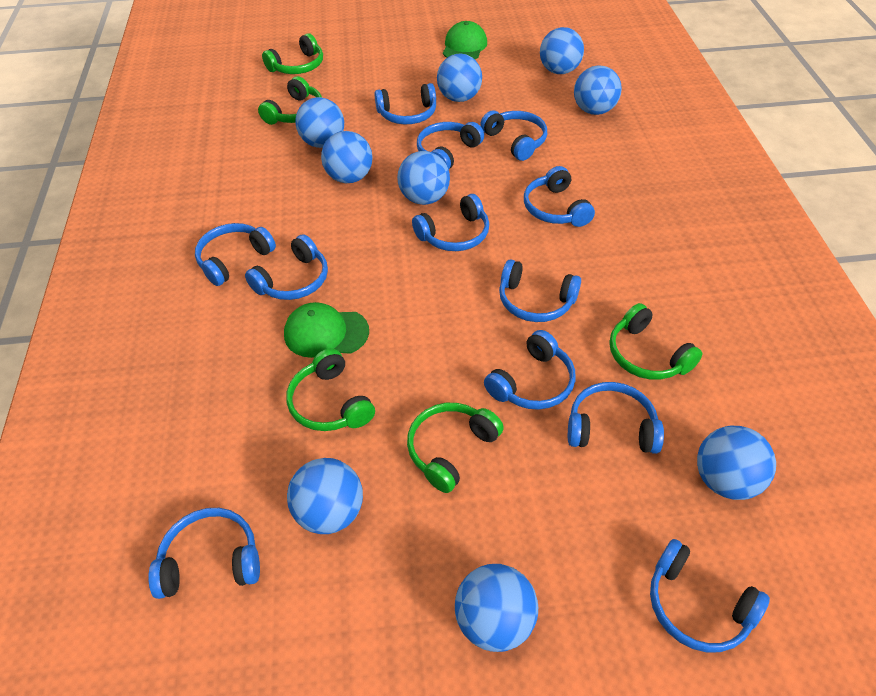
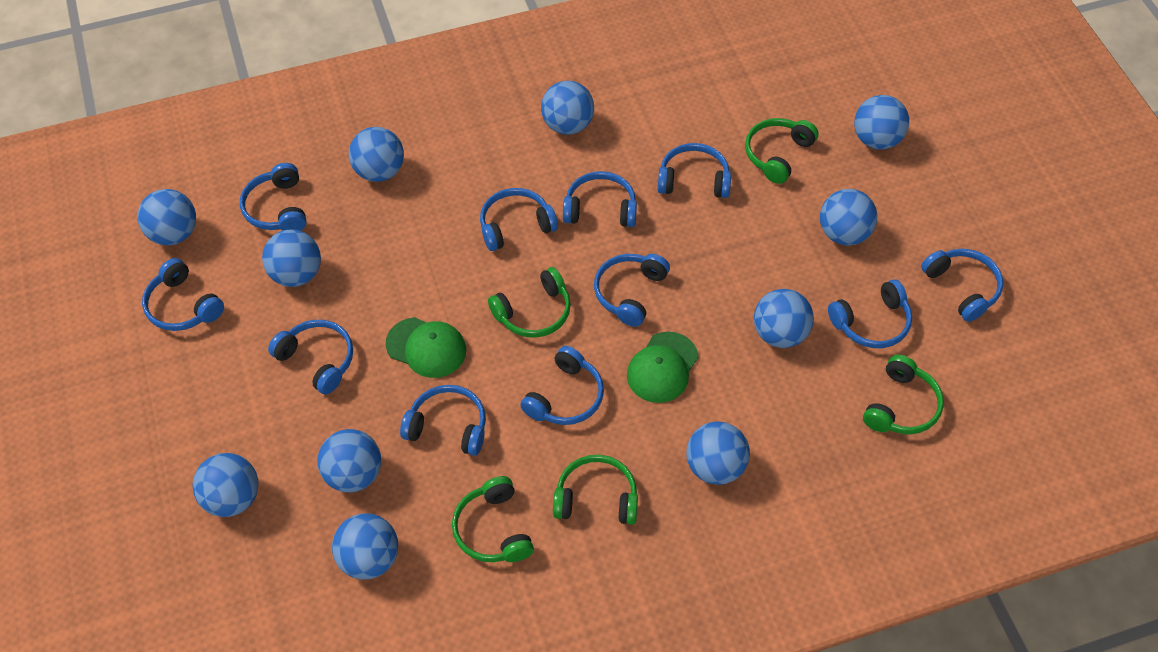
blue ball: [287,458,363,534] [295,97,344,148] [321,131,373,183] [397,151,450,205] [437,54,482,102] [455,564,538,652] [540,27,584,74] [574,65,622,115] [697,426,776,500] = 9 -> [137,189,196,245] [193,453,259,517] [262,229,321,287] [318,429,381,492] [332,513,398,580] [349,127,404,182] [541,81,594,135] [686,421,750,485] [754,289,814,348] [820,189,877,245] [854,95,909,150] = 11
blue headphones: [148,508,260,599] [195,223,276,286] [245,234,328,300] [375,83,436,124] [412,194,489,251] [417,122,484,169] [480,111,547,161] [484,330,576,410] [499,259,581,322] [524,166,595,227] [568,382,664,454] [650,539,770,653] = 12 -> [142,258,224,331] [240,163,307,231] [268,320,353,395] [400,385,486,456] [480,188,558,251] [520,346,604,425] [563,171,637,227] [594,254,670,327] [658,143,731,198] [828,279,912,348] [921,249,1003,322] = 11

